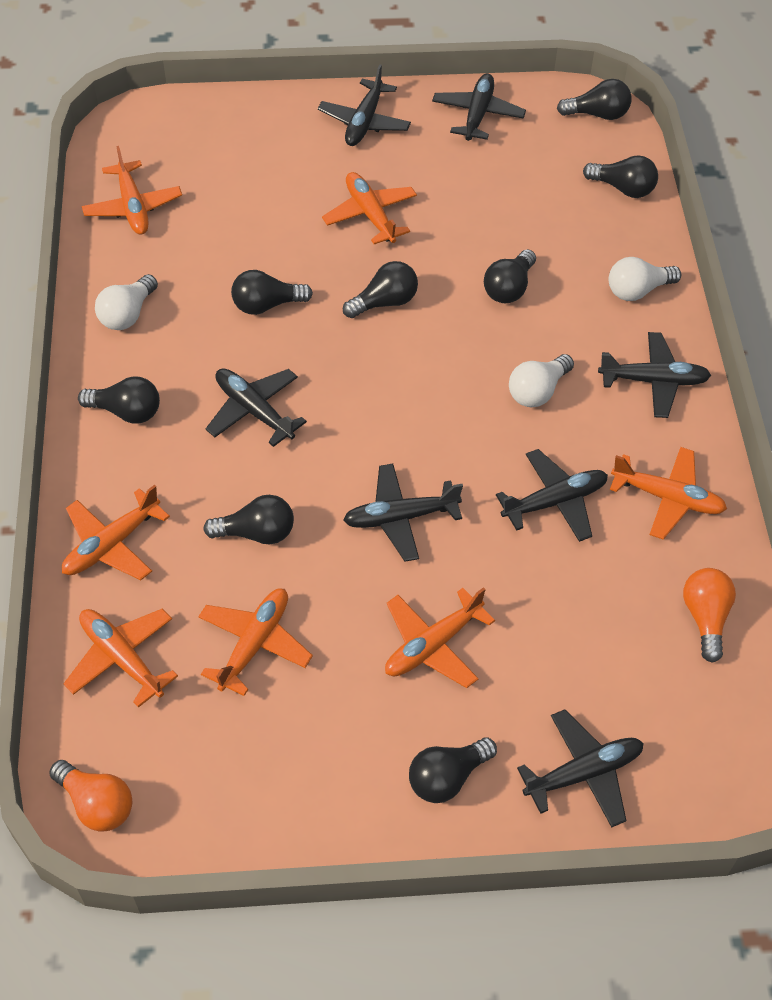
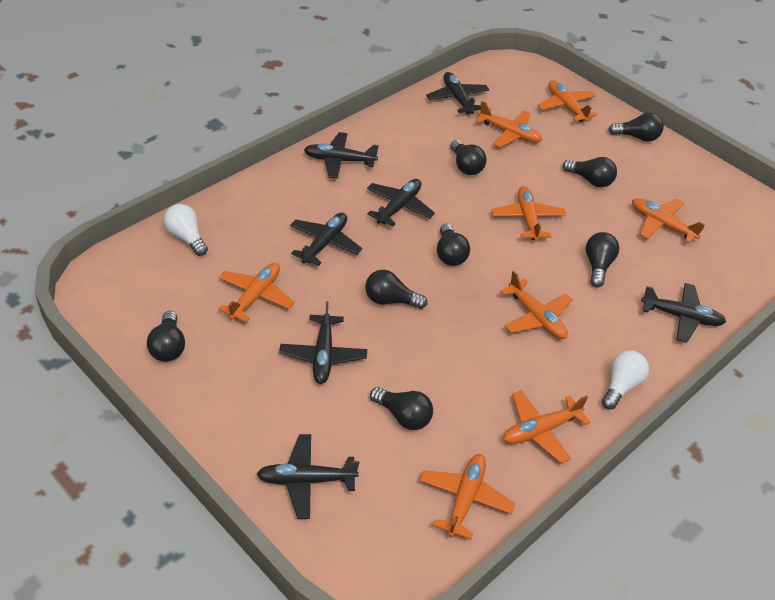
orange light bulb: [49,760,132,832] [683,568,736,663] = 2 -> none = 0
orange plane: [62,485,170,580] [64,608,178,708] [82,146,182,235] [198,588,313,696] [322,172,417,244] [385,587,495,688] [610,447,727,540] = 7 -> [218,263,295,323] [419,454,515,540] [476,101,542,148] [492,186,566,241] [500,271,573,339] [503,390,590,464] [537,81,597,122] [632,198,705,243] = 8
white light bulb: [95,274,158,330] [509,354,574,407] [609,257,681,301] = 3 -> [163,204,208,256] [602,350,649,409] = 2

